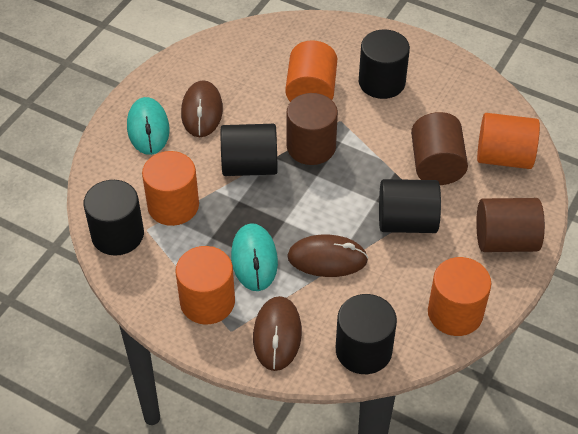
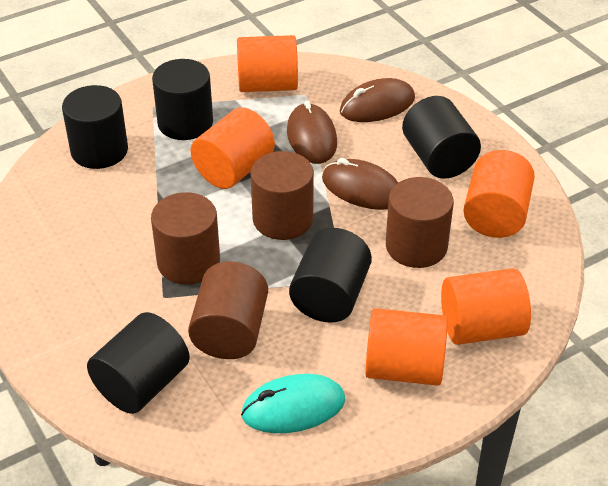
brown cylinder: [287,93,338,165] [411,112,468,185] [476,198,545,252] = 3 -> [151,192,220,285] [188,261,268,359] [251,151,314,240] [386,177,454,268] = 4
turquoise mouse: [127,97,170,155] [231,223,278,291] = 2 -> [241,374,345,433] = 1

